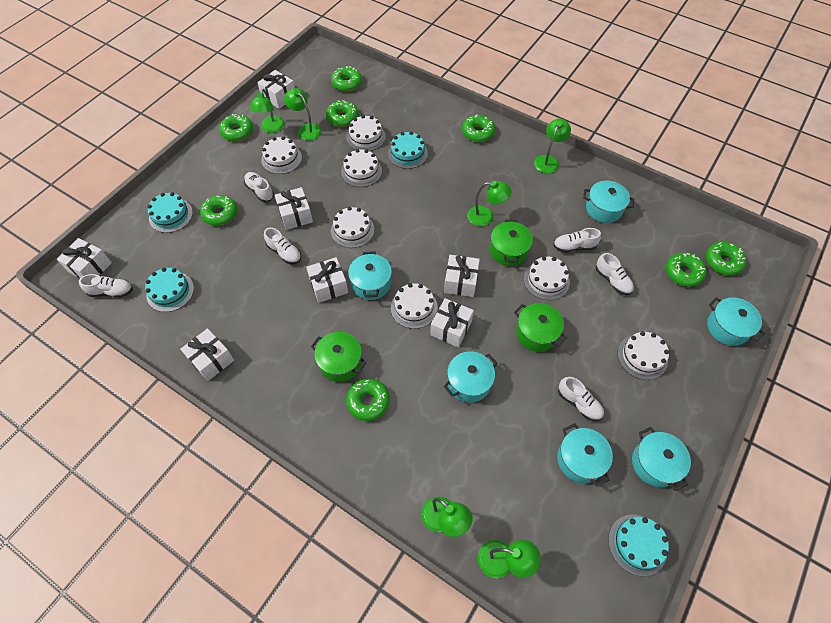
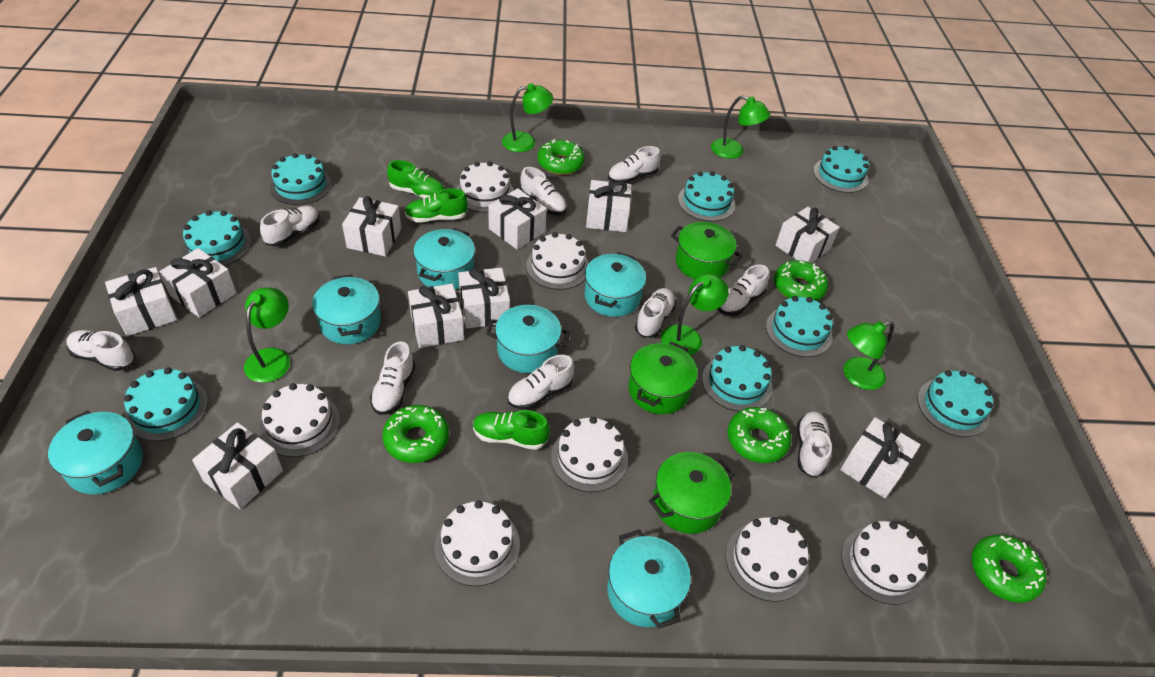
green donut: [200,195,237,226] [219,114,253,141] [326,100,359,127] [331,66,362,91] [346,379,390,421] [462,114,495,142] [666,253,706,287] [706,242,747,275] = 8 -> [382,405,449,463] [537,139,585,175] [728,407,791,463] [774,260,828,301] [972,535,1046,603] = 5
green lamp: [250,89,285,133] [284,88,322,141] [422,496,473,537] [467,181,512,226] [478,539,541,578] [534,119,571,173] = 6 -> [244,288,291,383] [502,83,553,152] [661,274,729,355] [711,96,770,159] [844,321,894,390] = 5
green shoe: none = 0 -> [387,160,444,199] [405,188,468,223] [473,410,550,450] = 3
turquoise cake: [145,267,194,312] [148,192,193,233] [388,131,428,169] [608,514,669,576] = 4 -> [124,367,208,441] [182,210,251,266] [270,153,332,205] [678,171,735,222] [702,345,773,411] [766,296,833,357] [813,146,869,193] [917,370,993,437] = 8
white gift: [57,238,112,278] [180,328,234,381] [257,70,295,109] [274,187,313,230] [306,257,348,303] [430,298,474,348] [444,255,480,297] = 7 -> [105,267,177,336] [159,248,236,317] [192,422,283,509] [342,196,401,256] [408,284,464,348] [458,268,510,328] [488,188,547,249] [586,180,631,232] [776,207,840,263] [840,417,921,498] = 10
white shoe: [79,274,133,298] [244,172,274,202] [264,228,301,264] [553,228,601,252] [558,377,604,421] [596,253,634,295] = 6 -> [66,330,135,371] [260,206,320,246] [370,342,415,415] [507,355,574,409] [520,167,567,215] [608,146,661,183] [635,288,676,338] [718,264,769,315] [797,411,832,478] = 9

